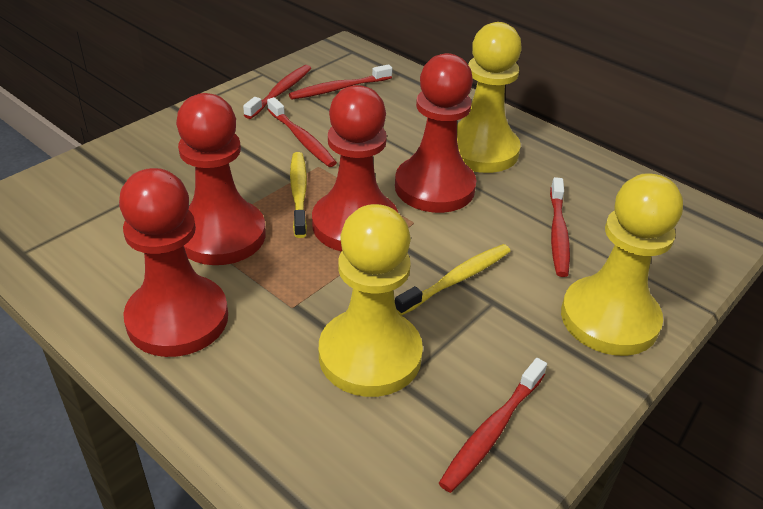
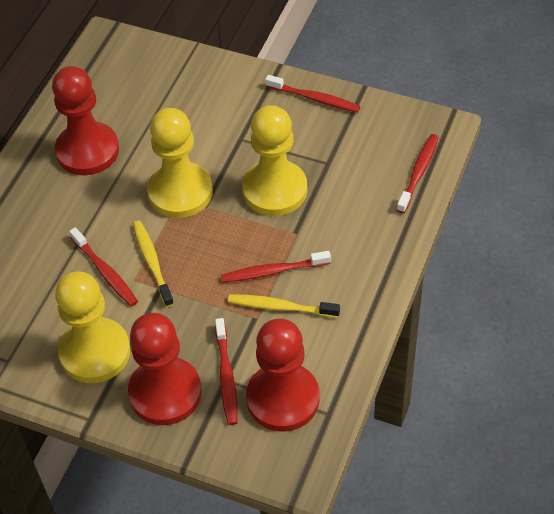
red pawn: [119,168,228,357] [176,93,266,265] [312,85,398,252] [395,53,476,213] = 4 -> [52,66,119,175] [128,313,202,425] [246,318,320,432] = 3

